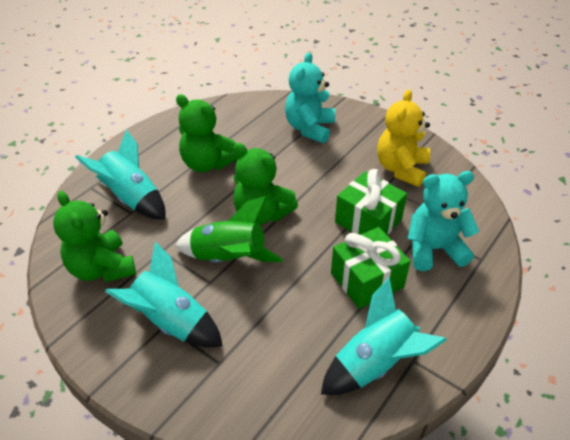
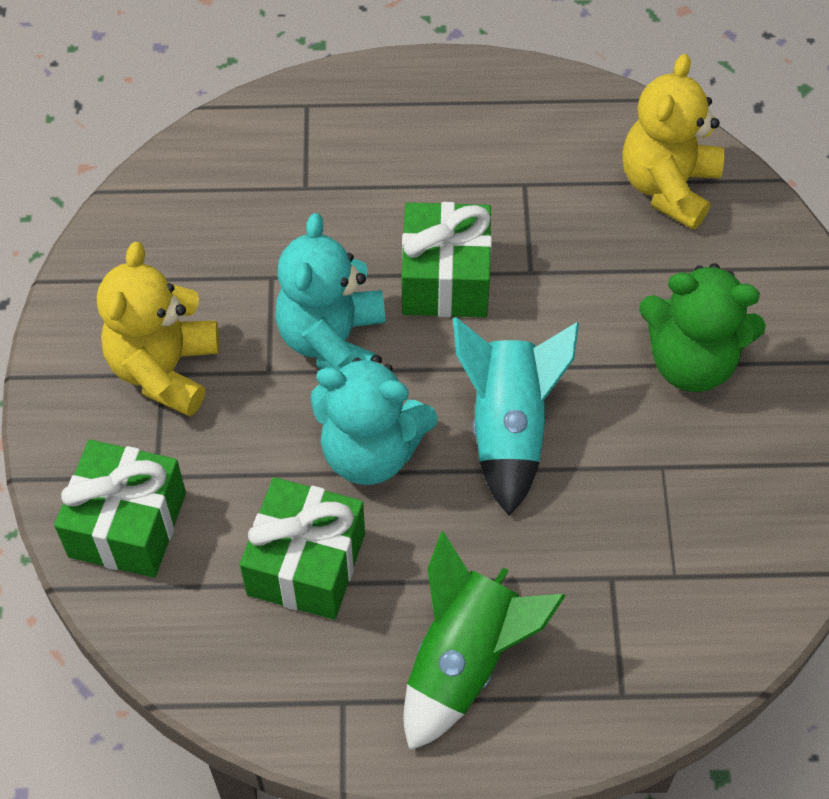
green gift: [331,227,411,309] [335,169,407,235] = 2 -> [54,440,186,578] [240,477,365,620] [402,202,492,317] = 3
green teddy bear: [53,191,136,282] [176,94,239,172] [233,143,298,225] = 3 -> [639,263,766,392] = 1
turquoise rocket: [75,129,166,220] [105,242,223,347] [321,278,447,395] = 3 -> [453,317,579,516] = 1
yellow teddy bear: [377,89,430,187] = 1 -> [97,242,219,417] [622,54,724,230] = 2

